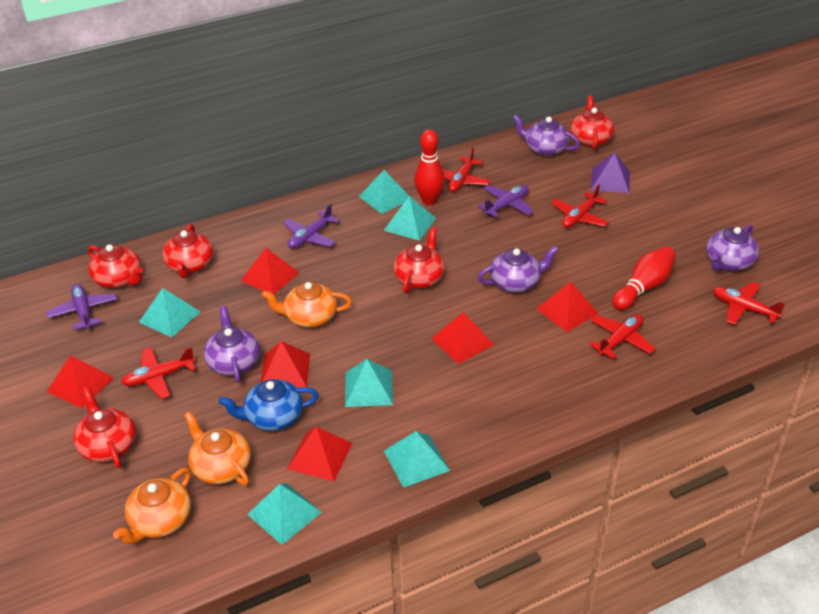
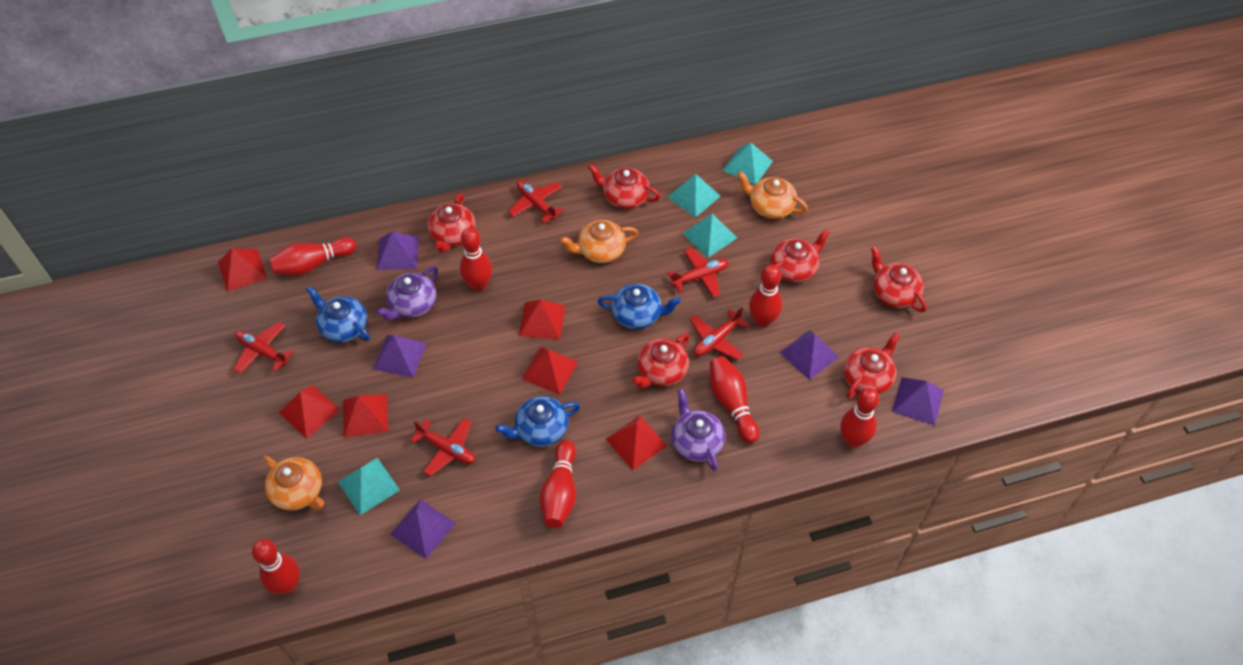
blue teapot: [219,379,319,431] = 1 -> [306,286,370,343] [495,396,580,447] [598,284,681,329] = 3
purple plane: [46,284,117,330] [283,203,340,249] [478,185,534,217] = 3 -> none = 0
purple pyramid: [591,152,630,193] = 1 -> [373,335,427,378] [376,232,419,270] [390,499,456,559] [779,330,839,380] [892,377,944,426] = 5
purple teapot: [204,306,260,383] [478,246,558,293] [512,114,580,156] [706,225,759,271] = 4 -> [376,267,438,320] [671,389,725,471] = 2
red bowling pin: [414,129,445,205] [612,246,676,310] = 2 -> [252,539,300,595] [269,237,356,275] [460,228,492,291] [540,440,576,528] [710,356,760,443] [749,264,782,327] [840,388,879,448] = 7
red teapot: [73,387,136,468] [88,244,143,288] [163,224,213,278] [393,227,445,293] [570,95,614,149] = 5 -> [428,193,476,253] [588,164,660,209] [632,333,690,388] [771,229,830,282] [844,332,900,399] [871,246,927,312] = 6
turquoise pyramid: [139,288,201,338] [247,483,322,545] [345,359,393,407] [359,170,409,214] [383,196,436,241] [384,431,450,488] = 6 -> [338,458,400,515] [667,174,721,218] [682,214,737,257] [722,143,773,185] = 4

